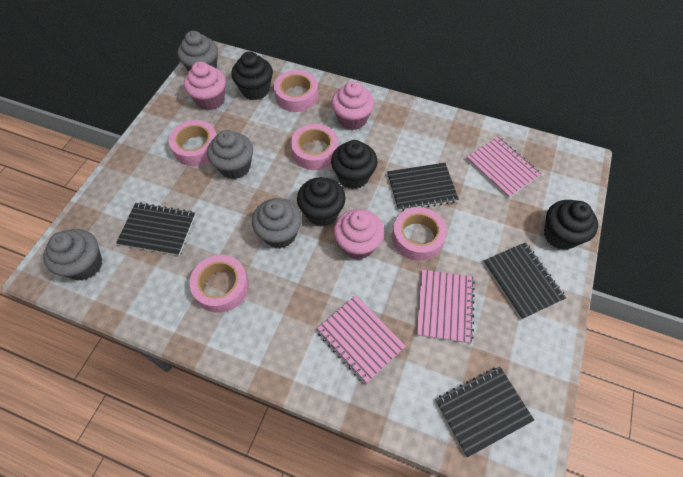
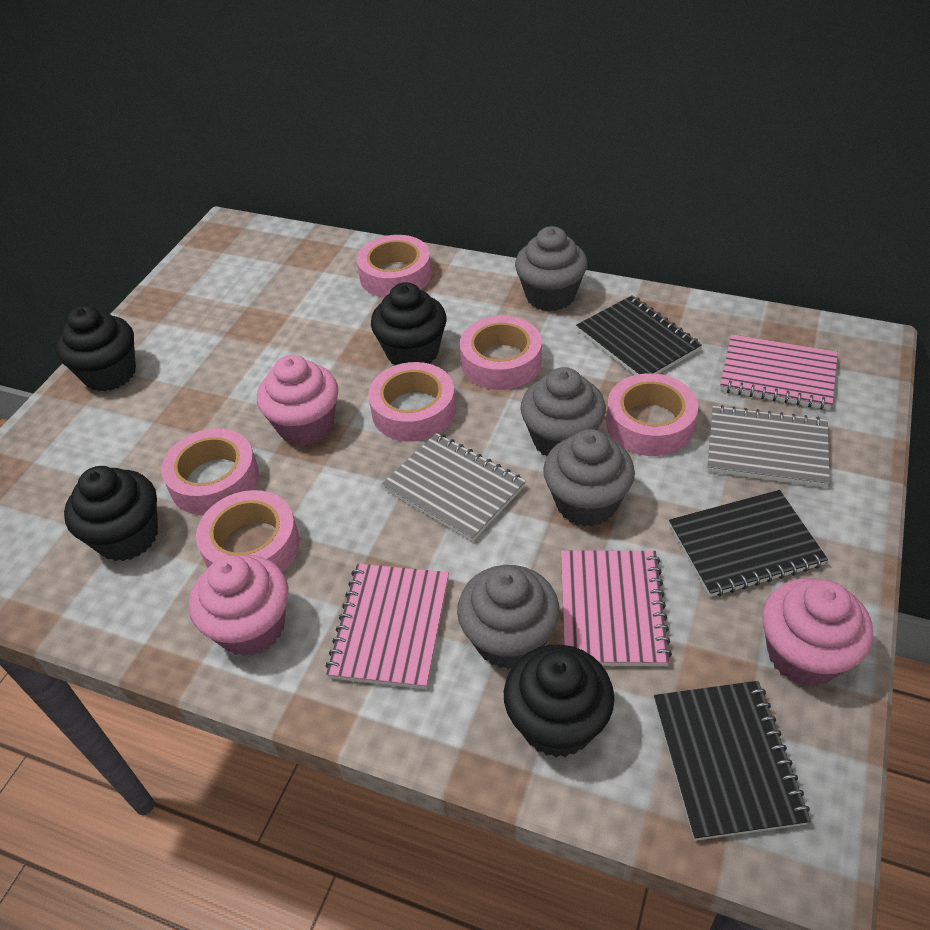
black notebook: [116,202,196,256] [387,163,459,211] [435,367,534,458] [483,242,566,320] = 4 -> [576,295,702,375] [654,681,811,841] [669,490,828,597] = 3
grey notebook: none = 0 -> [382,433,526,542] [707,405,830,488] = 2
pink tape: [169,120,217,166] [190,255,249,313] [274,70,318,112] [291,124,338,170] [392,207,447,261] = 5 -> [161,428,259,515] [196,490,300,572] [357,235,432,298] [368,362,456,442] [460,316,542,390] [606,373,698,456] = 6

